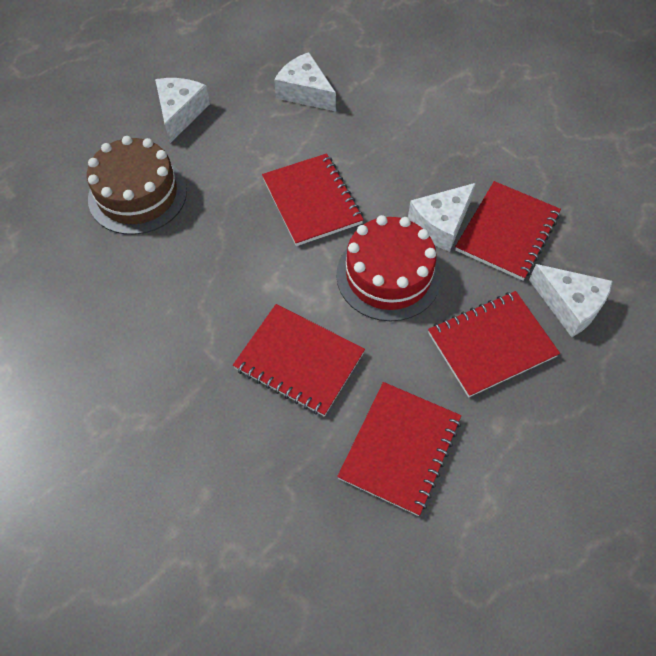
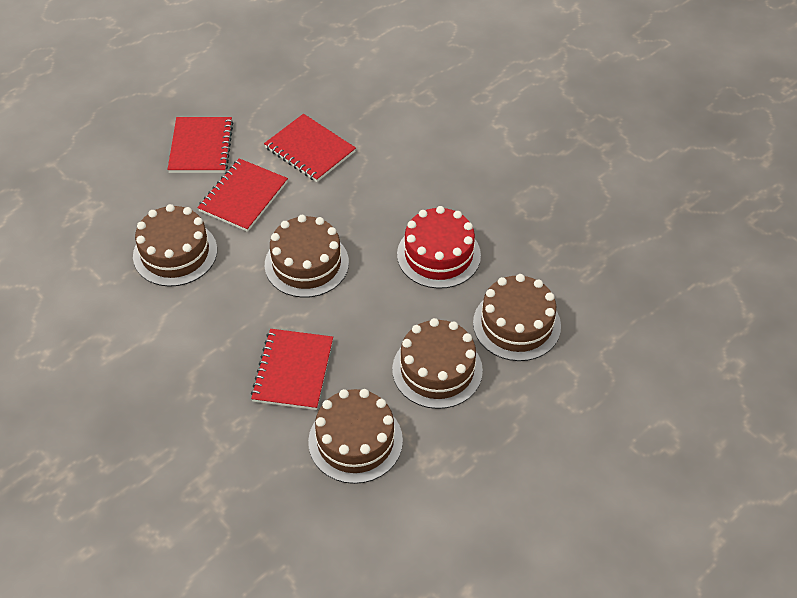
brown cake: [87,136,187,235] = 1 -> [133,204,217,287] [265,215,349,298] [308,389,403,484] [392,318,483,409] [473,274,561,361] = 5
red notebook: [233,304,365,416] [262,153,364,246] [337,382,461,516] [428,291,560,397] [455,181,561,281] = 5 -> [168,117,233,173] [198,158,288,232] [251,329,333,410] [264,114,356,182] = 4
white cheese: [155,78,210,143] [274,52,336,111] [408,183,476,252] [529,264,612,337] = 4 -> none = 0

